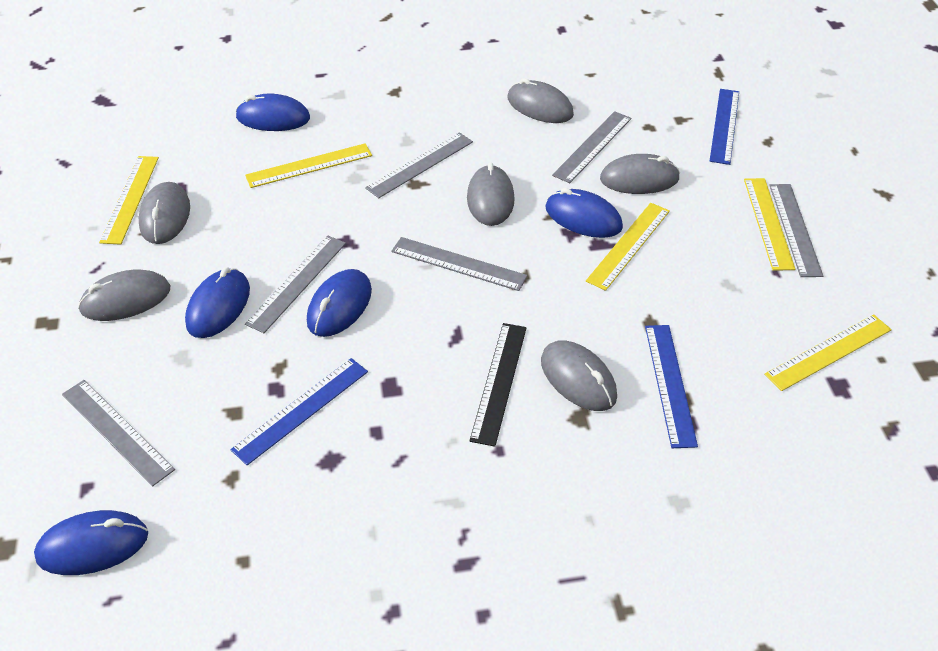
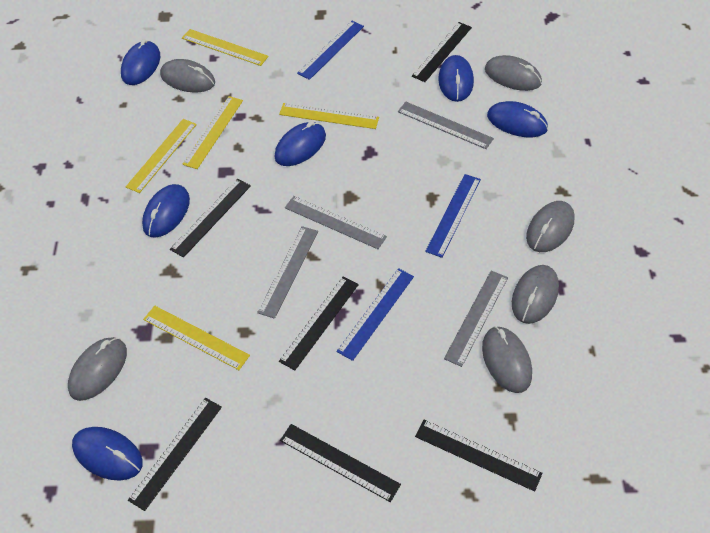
black ruler: [469,323,527,447] = 1 -> [128,398,222,511] [170,179,251,258] [279,277,359,370] [280,424,401,502] [412,22,472,82] [415,420,543,491] = 6
blue mouse: [34,510,148,575] [185,267,250,338] [235,94,310,131] [307,269,372,337] [545,188,623,238] = 5 -> [72,427,143,481] [121,39,160,85] [142,184,190,238] [275,121,326,166] [438,55,474,102] [487,101,548,137] = 6
grey ruler: [62,380,175,486] [245,235,346,333] [365,132,473,198] [391,237,527,291] [552,111,631,183] [769,184,823,277] = 6 -> [257,226,318,319] [285,196,387,249] [398,102,494,149] [444,271,508,367] = 4

